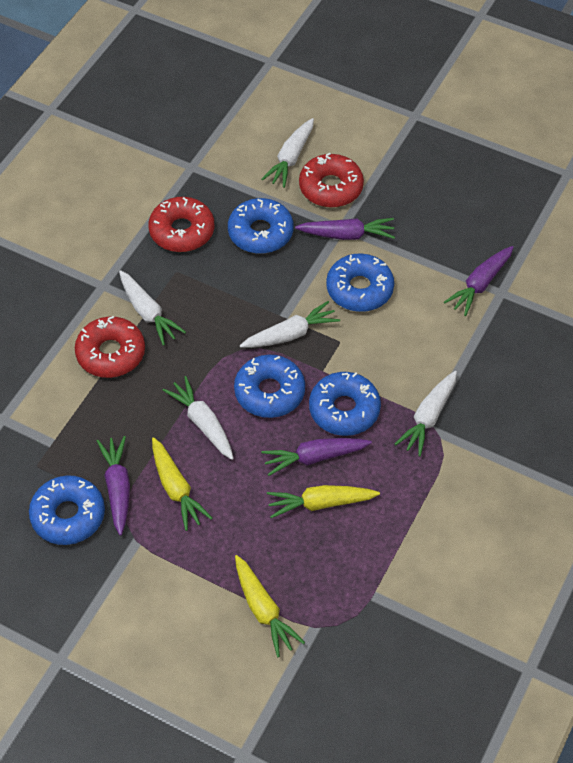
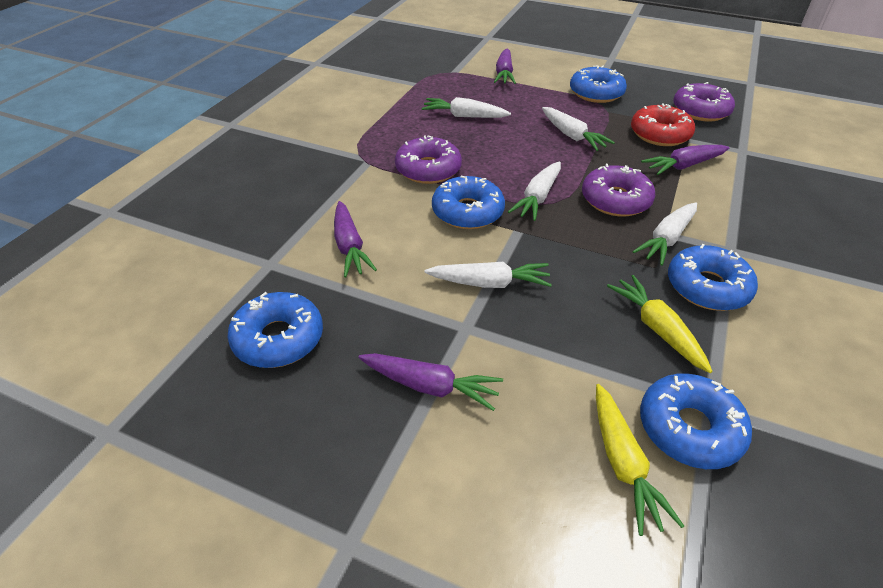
purple donut: none = 0 -> [395,135,462,184] [582,164,655,217] [673,82,735,122] = 3
red donut: [75,316,145,378] [148,197,214,252] [299,153,364,208] = 3 -> [631,103,695,146] = 1
yellow carrot: [152,437,212,531] [235,555,305,657] [267,485,380,518] = 3 -> [596,384,684,536] [607,275,712,373] = 2

